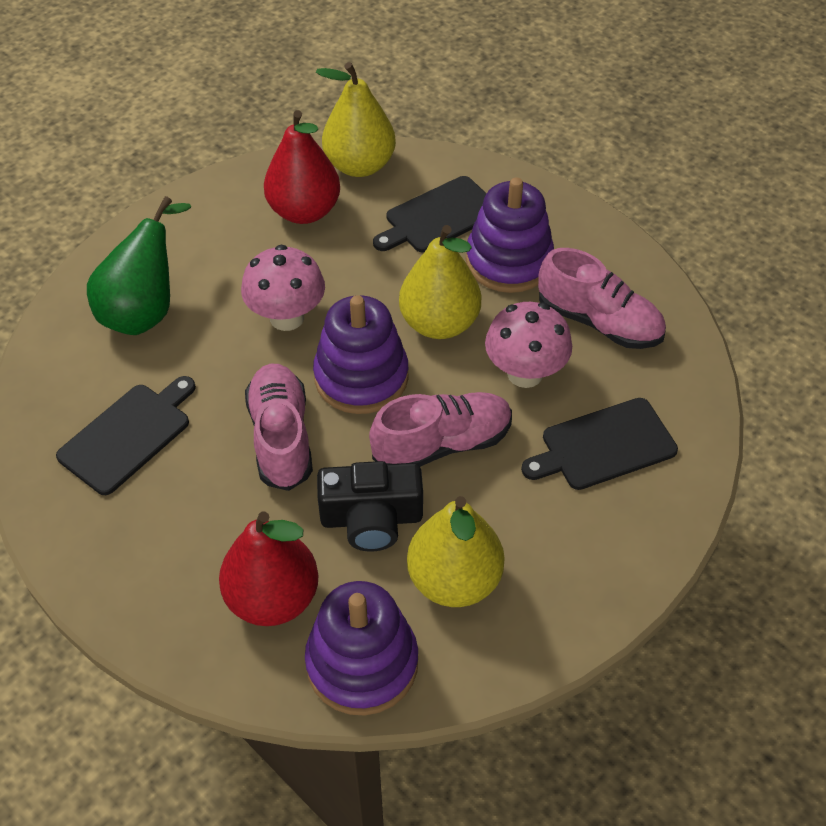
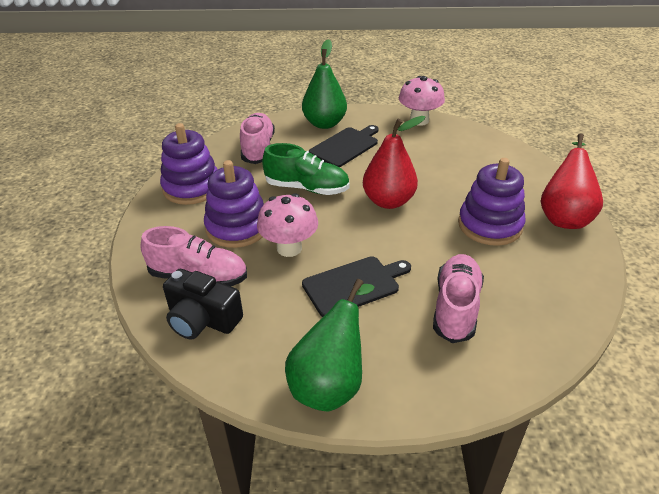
black cutting board: [56,376,196,495] [373,176,486,252] [521,398,678,490] = 3 -> [302,256,411,317] [309,125,379,167] = 2
green pear: [87,196,191,335] = 1 -> [285,279,374,412] [302,39,347,129] = 2
green shoe: none = 0 -> [262,143,350,195] = 1
yellow pear: [316,62,396,177] [399,225,481,339] [407,496,505,607] = 3 -> none = 0

